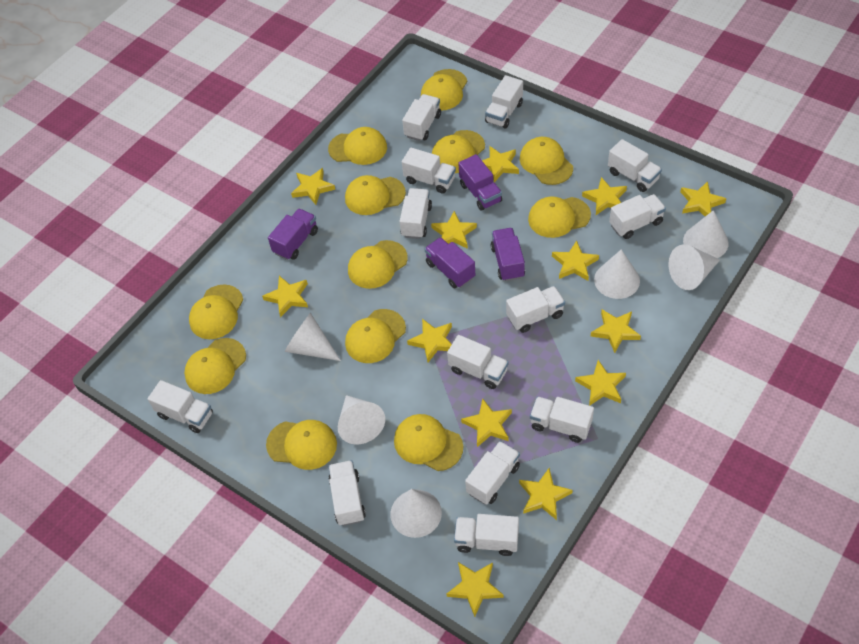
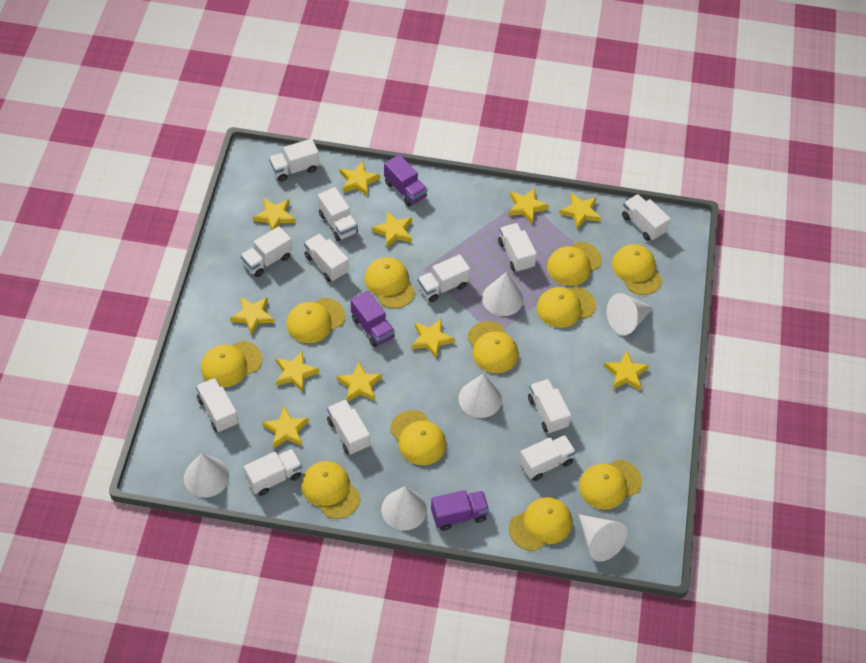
purple truck: [268,209,318,260] [425,237,475,289] [458,154,502,211] [491,228,525,281] = 4 -> [351,291,395,347] [384,155,427,207] [431,490,489,531] = 3
white truck: [148,380,213,433] [328,460,366,526] [400,188,432,239] [402,94,441,141] [402,148,456,194] [447,335,508,389] [454,514,519,556] [465,441,520,505] [485,75,523,129] [506,286,565,333] [530,396,594,443] [608,139,662,192] [609,194,666,239] = 13 -> [196,378,238,432] [241,226,292,277] [244,449,302,496] [269,139,319,182] [304,234,349,282] [318,187,358,241] [327,400,370,455] [418,254,470,302] [498,223,537,272] [519,435,576,481] [528,379,571,433] [622,194,671,241] = 12
yellow cap: [184,338,246,394] [189,284,243,339] [266,420,337,470] [328,127,387,165] [345,175,406,215] [345,309,406,363] [348,240,408,289] [394,414,463,471] [421,69,467,110] [432,130,485,173] [520,137,573,185] [528,196,591,238] = 12 -> [201,341,262,387] [286,298,346,343] [302,461,360,519] [365,257,415,309] [390,410,446,465] [467,321,518,373] [509,497,572,551] [537,286,596,328] [547,242,602,286] [579,459,642,509] [612,244,662,295] = 11
yellow star: [262,276,308,318] [291,168,335,205] [407,319,452,362] [431,211,477,249] [447,562,504,617] [461,399,512,447] [482,146,519,182] [519,468,573,520] [552,240,599,281] [575,360,626,406] [582,177,627,215] [591,310,641,353] [680,181,726,216] = 13 -> [230,297,275,336] [253,198,296,230] [262,406,309,449] [276,350,319,392] [337,362,382,402] [340,161,380,196] [372,211,412,248] [411,319,455,359] [508,188,549,224] [559,193,601,229] [604,350,649,391] = 11

